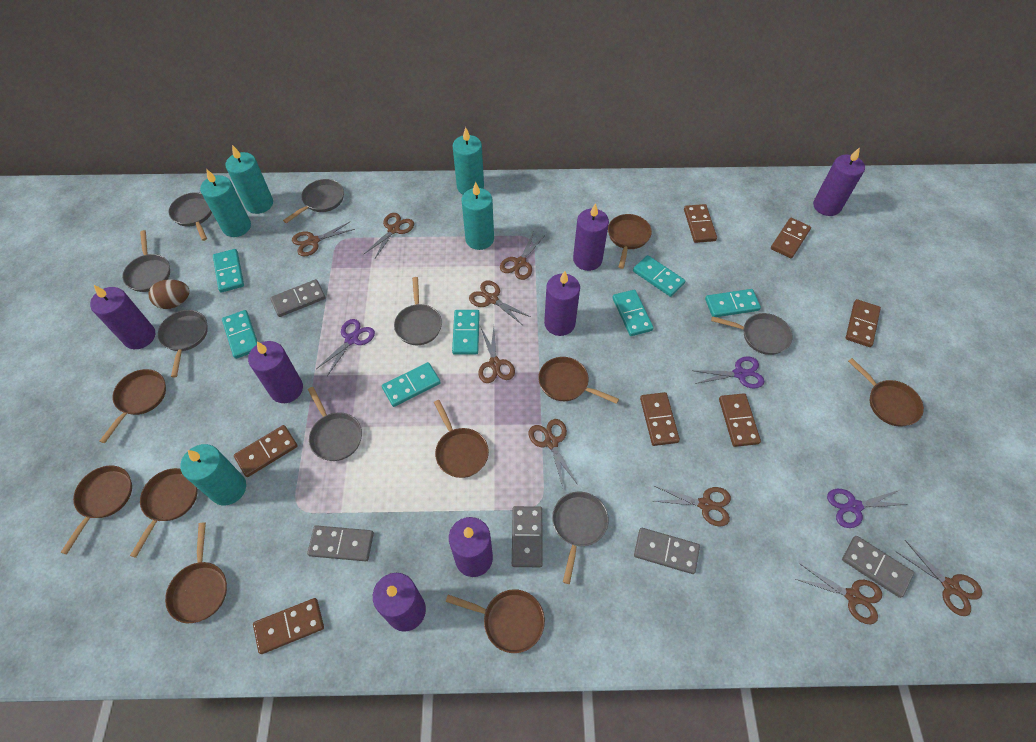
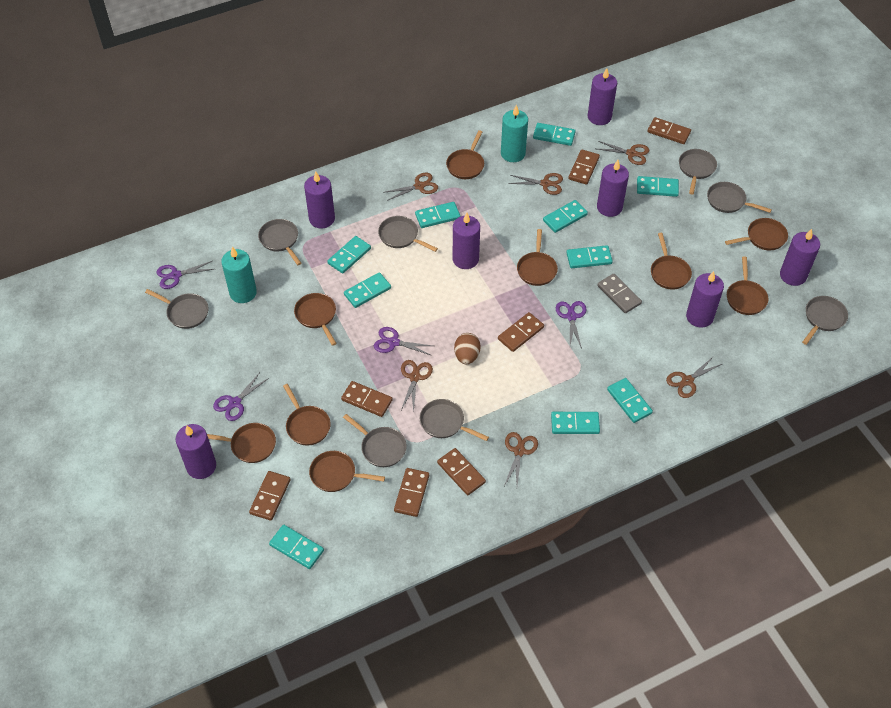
brown scissors: [292,222,355,257] [364,213,414,260] [469,281,531,324] [478,326,515,383] [500,232,545,280] [529,419,578,487] [654,486,731,527] [796,563,882,624] [897,540,982,616] = 9 -> [383,173,438,201] [401,360,433,412] [504,432,538,486] [508,173,563,195] [598,141,649,165] [666,356,722,398] = 6
grey domino: [270,279,326,317] [307,525,374,561] [512,506,543,567] [634,528,700,574] [842,536,914,598] = 5 -> [598,274,642,313] = 1
purple scissors: [316,319,375,376] [695,356,764,389] [827,489,908,528] = 3 -> [157,261,214,289] [213,372,269,421] [374,327,433,356] [556,301,586,349] = 4
turquoise candle: [180,444,246,505] [200,169,251,237] [225,145,273,214] [453,127,484,194] [461,182,494,250] = 5 -> [221,247,257,303] [501,105,528,162] = 2
turquoise domino: [213,249,244,293] [222,310,257,359] [382,362,441,407] [452,310,480,355] [612,290,654,336] [633,255,685,297] [705,289,761,317] = 7 -> [269,525,324,569] [327,236,371,273] [344,272,391,308] [415,202,461,228] [533,123,576,146] [543,200,588,233] [551,412,600,434] [566,245,613,268] [607,378,653,423] [637,176,679,197] = 10

